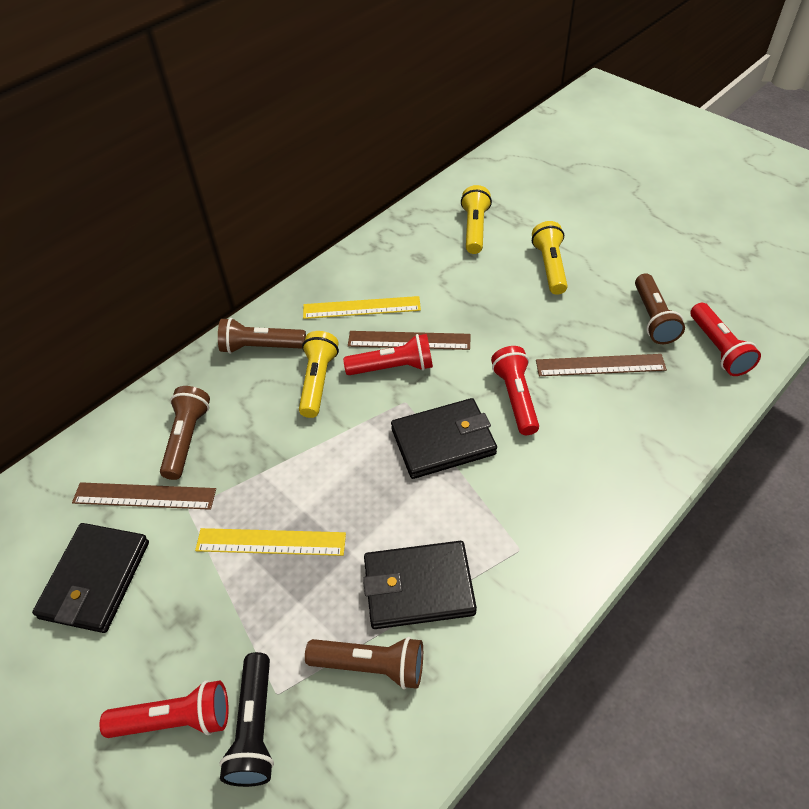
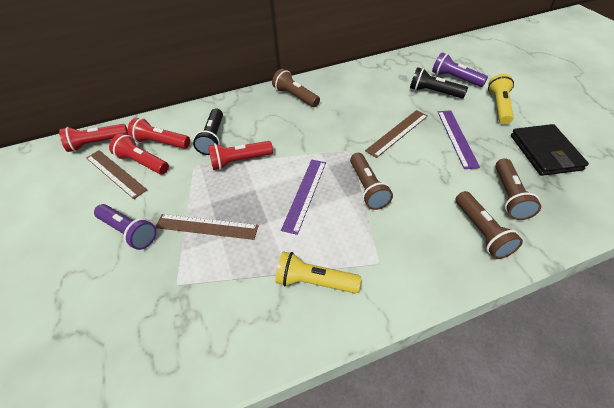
black flashlight: [219,652,274,787] = 1 -> [193,109,223,155] [410,67,468,98] = 2
black wallet: [32,523,149,633] [363,541,477,629] [391,398,497,479] = 3 -> [511,124,589,176] = 1
purple flashlight: none = 0 -> [94,204,157,250] [432,52,488,87] = 2
purple ruler: none = 0 -> [281,160,326,235] [438,110,480,169] = 2
yellow flashlight: [299,331,339,418] [461,185,492,254] [532,221,568,295] = 3 -> [275,251,361,294] [488,74,514,124] = 2
yellow ruler: [195,528,346,556] [303,296,421,319] = 2 -> none = 0

